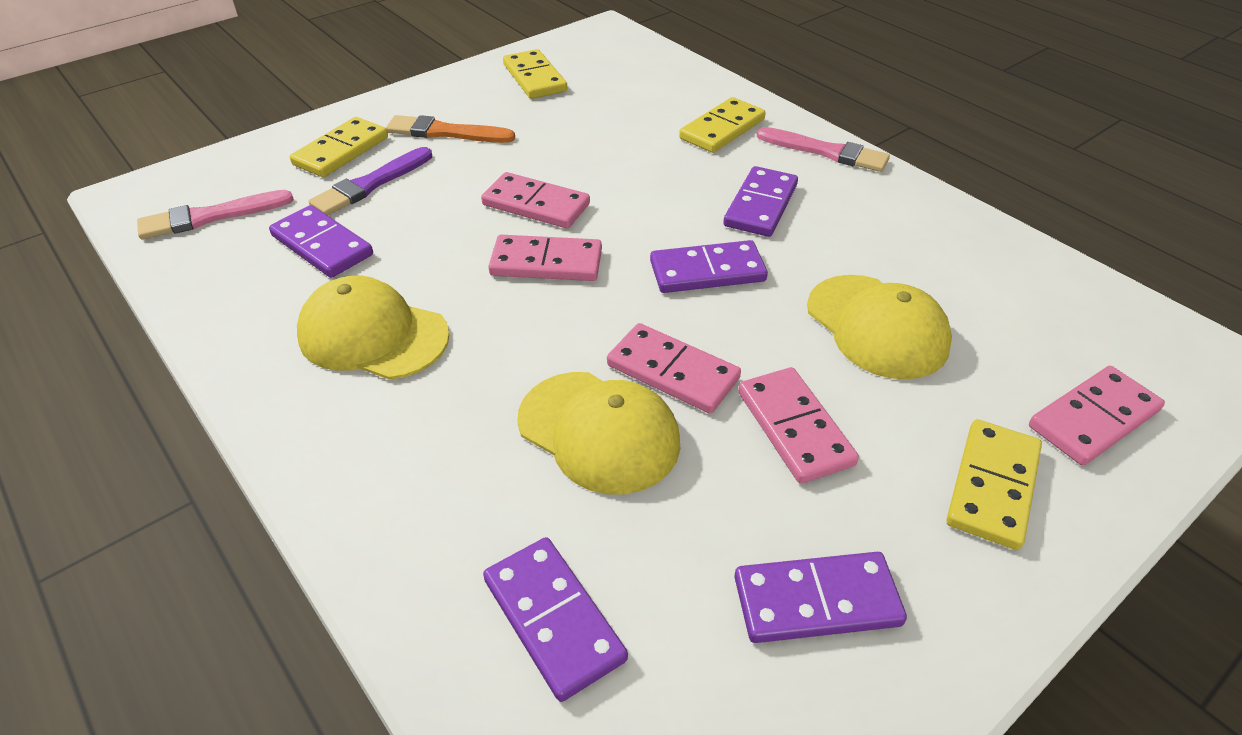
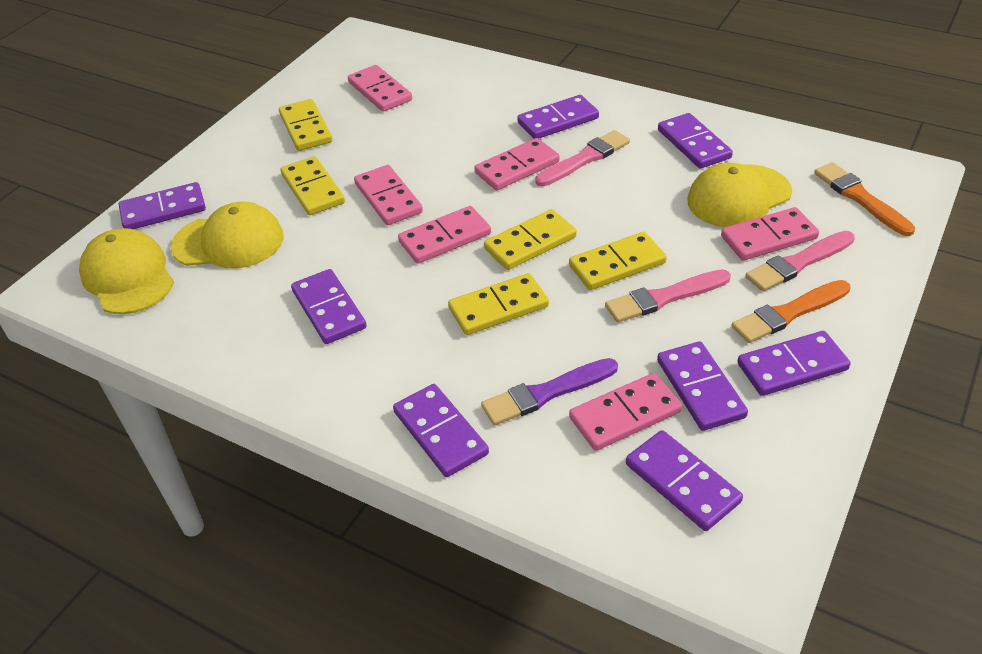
orange brush: [386,115,515,143] = 1 -> [731,280,850,343] [814,162,915,236] = 2
pink brush: [137,190,294,239] [757,127,890,172] = 2 -> [535,130,630,186] [605,269,731,323] [745,231,855,291] = 3
pink domino: [481,172,590,229] [488,235,602,281] [607,323,741,414] [738,367,859,484] [1029,366,1165,466] = 5 -> [348,65,412,112] [354,165,423,225] [398,206,491,264] [475,138,560,190] [569,373,682,451] [721,207,819,261] = 6
purple domino: [269,205,373,278] [483,537,628,702] [650,240,768,293] [723,166,798,237] [734,552,907,643] = 5 -> [119,182,206,229] [291,269,367,344] [393,384,489,477] [517,95,599,139] [626,430,743,531] [657,341,748,431] [658,113,733,168] [737,331,851,396] = 8
yellow domino: [290,117,388,177] [503,49,567,99] [679,97,766,153] [947,419,1042,550] = 4 -> [279,99,333,151] [280,156,345,215] [448,273,549,335] [484,209,577,270] [569,232,667,290] = 5

